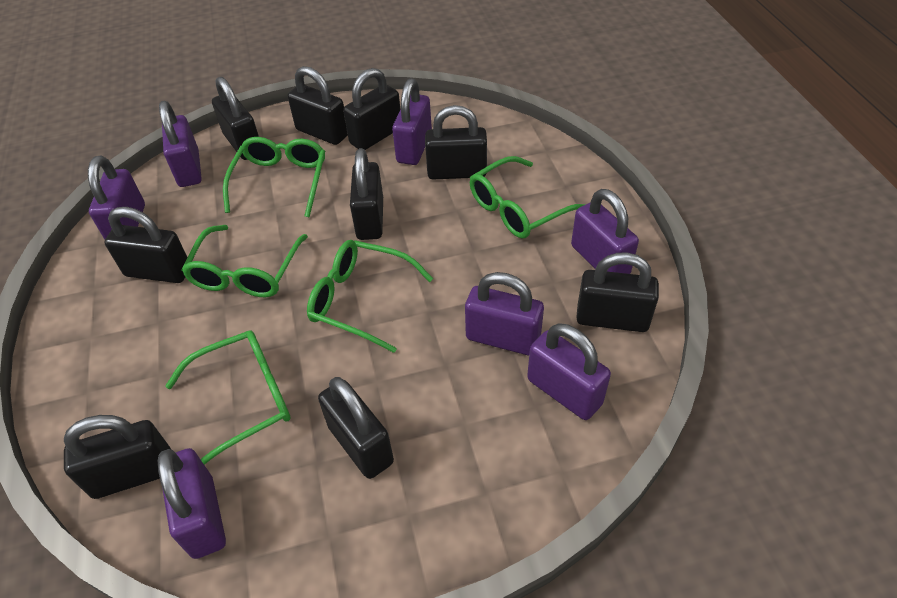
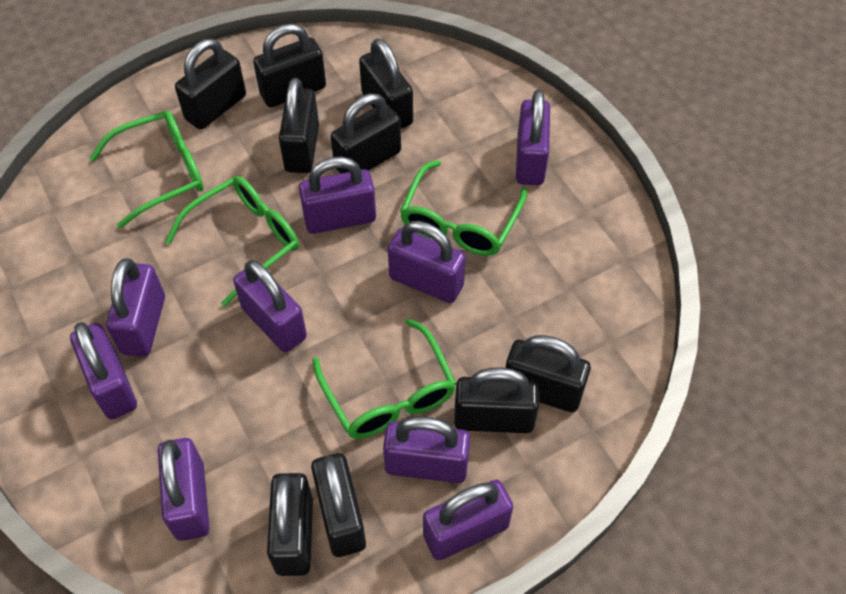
green glasses: [165,330,291,465] [182,225,308,297] [223,137,325,217] [307,240,433,353] [470,156,586,238] = 5 -> [89,111,204,228] [165,176,299,307] [312,318,456,439] [400,160,527,256] = 4
purple padlock: [88,156,145,239] [158,448,226,559] [159,101,202,187] [392,79,432,165] [465,272,544,356] [527,323,611,420] [571,189,639,274] = 7 -> [70,322,137,419] [106,258,165,357] [158,438,209,541] [233,260,307,352] [299,156,376,234] [383,416,470,483] [388,221,466,303] [423,480,513,560] [516,90,550,185] = 9

